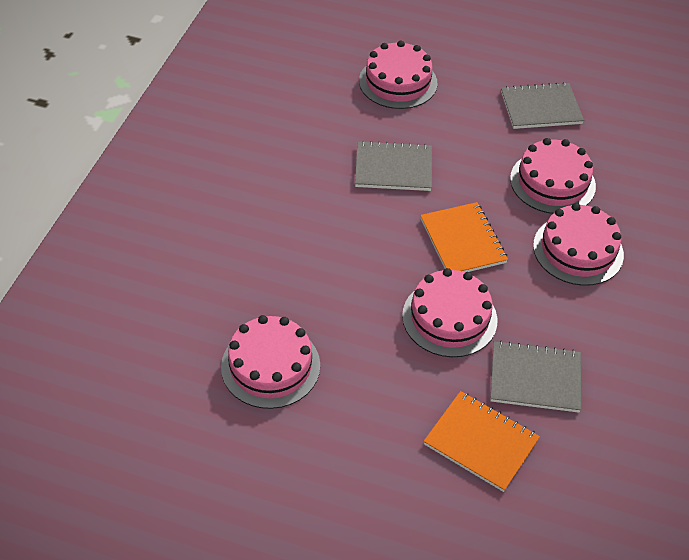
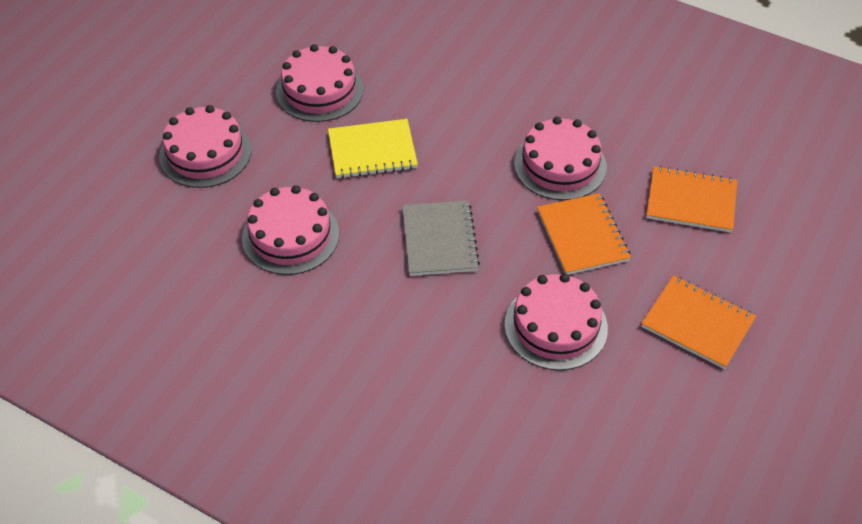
grey notebook: [355,141,432,191] [490,341,581,413] [501,82,584,129] = 3 -> [402,200,480,276] = 1
orange notebook: [420,202,508,272] [424,391,540,492] = 2 -> [537,193,631,275] [641,275,756,369] [646,166,737,233] = 3
yellow notebook: none = 0 -> [328,119,418,179] = 1

